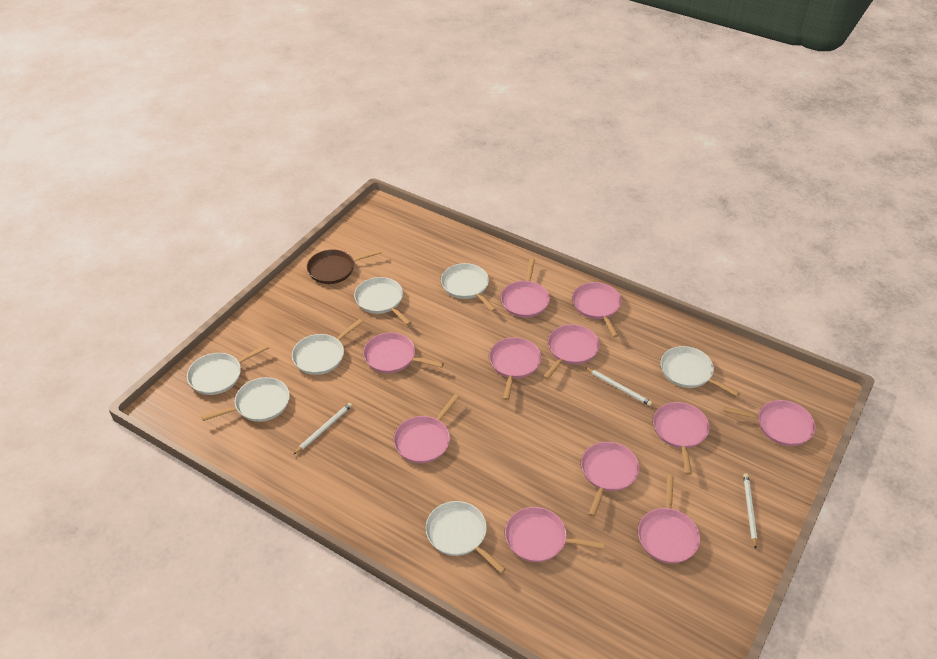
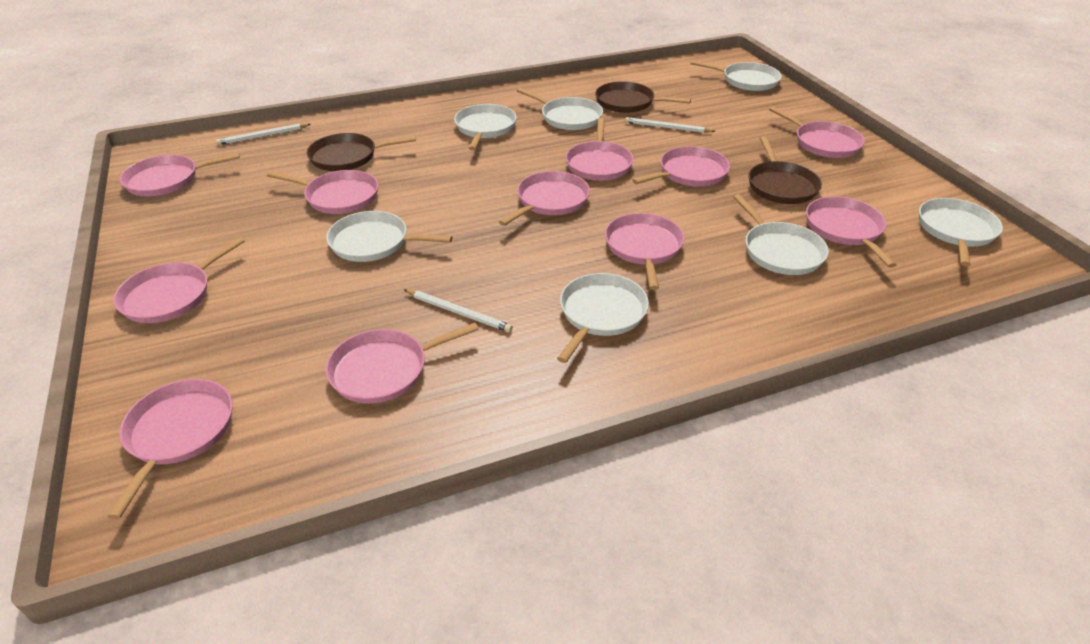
brown pan: [307,249,382,284] = 1 -> [307,133,416,171] [595,81,691,113] [749,136,822,204] = 3

